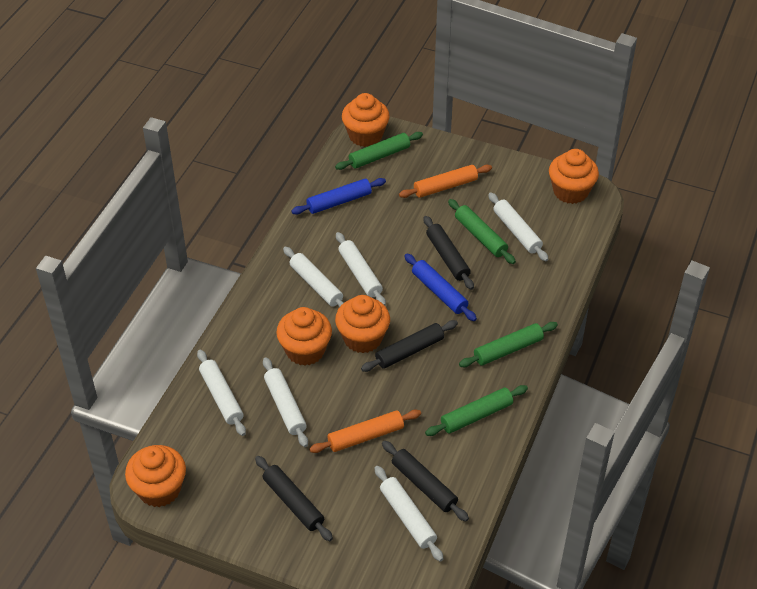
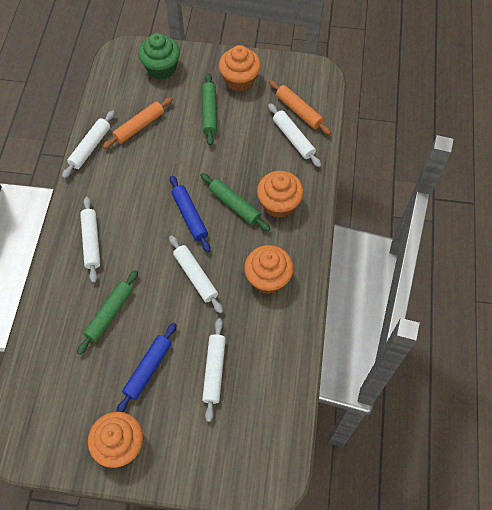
black rolling pin: [255,456,333,541] [361,320,458,372] [382,441,469,522] [423,216,474,290] = 4 -> none = 0
green cupcake: none = 0 -> [138,33,180,79] = 1
green rolling pin: [335,132,423,170] [425,385,528,436] [448,199,516,264] [459,322,558,367] = 4 -> [77,270,138,355] [200,173,270,231] [202,73,217,146] = 3
orange cupcake: [125,445,186,507] [276,307,332,366] [335,295,390,353] [342,93,390,147] [549,149,599,204] = 5 -> [88,412,143,468] [219,45,261,92] [244,245,293,294] [257,171,303,218] = 4
white rolling pin: [197,350,246,436] [263,357,308,447] [283,247,344,307] [336,232,386,306] [375,466,443,562] [488,193,548,261] = 6 -> [62,110,115,178] [80,197,100,283] [169,235,223,313] [202,319,226,422] [268,103,321,167] = 5

